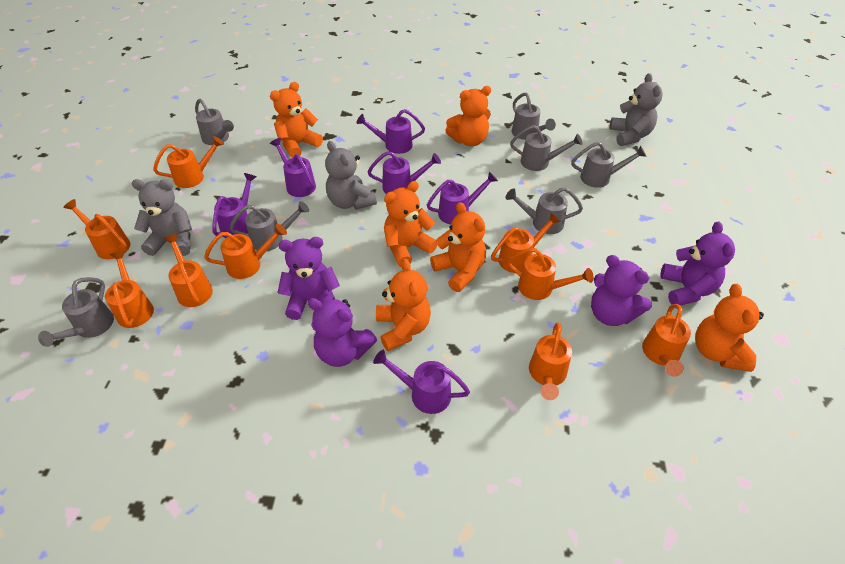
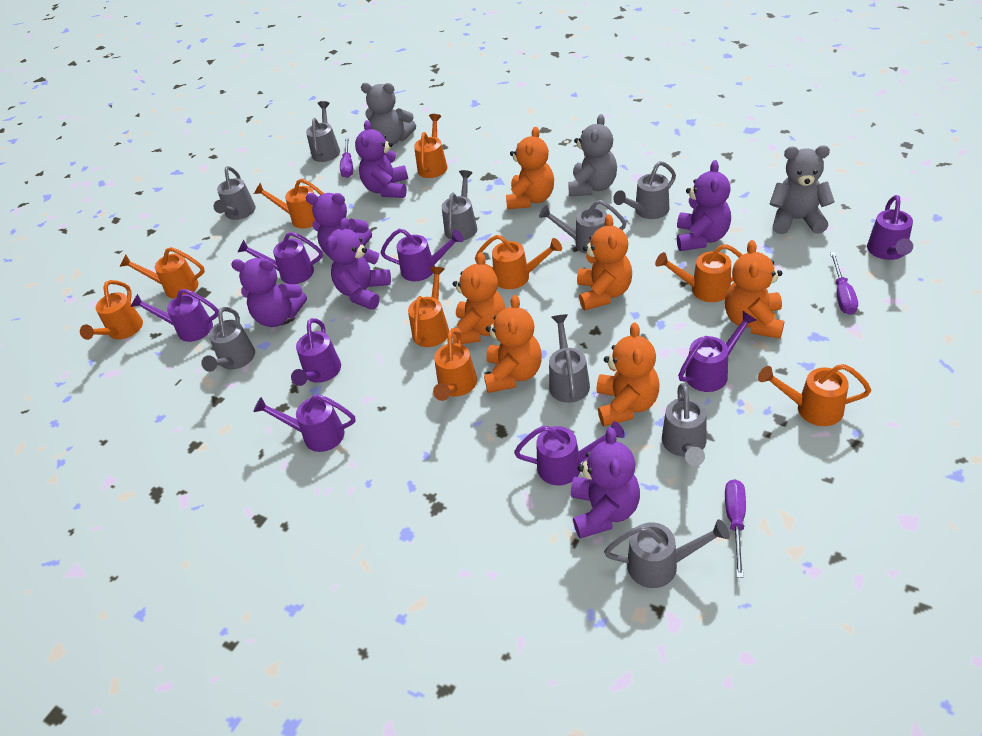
grey watering can: [38,277,114,347] [195,99,234,145] [230,201,309,251] [506,187,583,234] [510,125,583,171] [512,93,556,140] [571,142,646,188] = 7 -> [201,307,255,372] [214,166,256,220] [306,101,340,162] [442,170,477,240] [539,200,626,254] [549,314,590,403] [604,520,730,588] [613,161,676,219] [662,383,706,466] = 9
purple screwdriver: none = 0 -> [340,137,353,178] [725,479,746,578] [830,252,858,315] = 3
purple teddy bear: [277,237,340,320] [308,298,377,367] [591,255,652,326] [660,221,735,305] = 4 -> [231,258,307,327] [306,193,372,256] [326,218,391,310] [355,120,408,198] [571,427,640,538] [677,160,731,251] = 6
purple watering can: [212,173,256,238] [270,138,316,197] [356,109,425,154] [368,151,441,194] [373,350,470,414] [427,172,498,225] = 6 -> [131,289,219,342] [238,232,323,284] [253,394,355,452] [291,318,341,386] [381,229,464,281] [514,421,625,485] [678,311,757,392] [867,195,913,260] = 8

